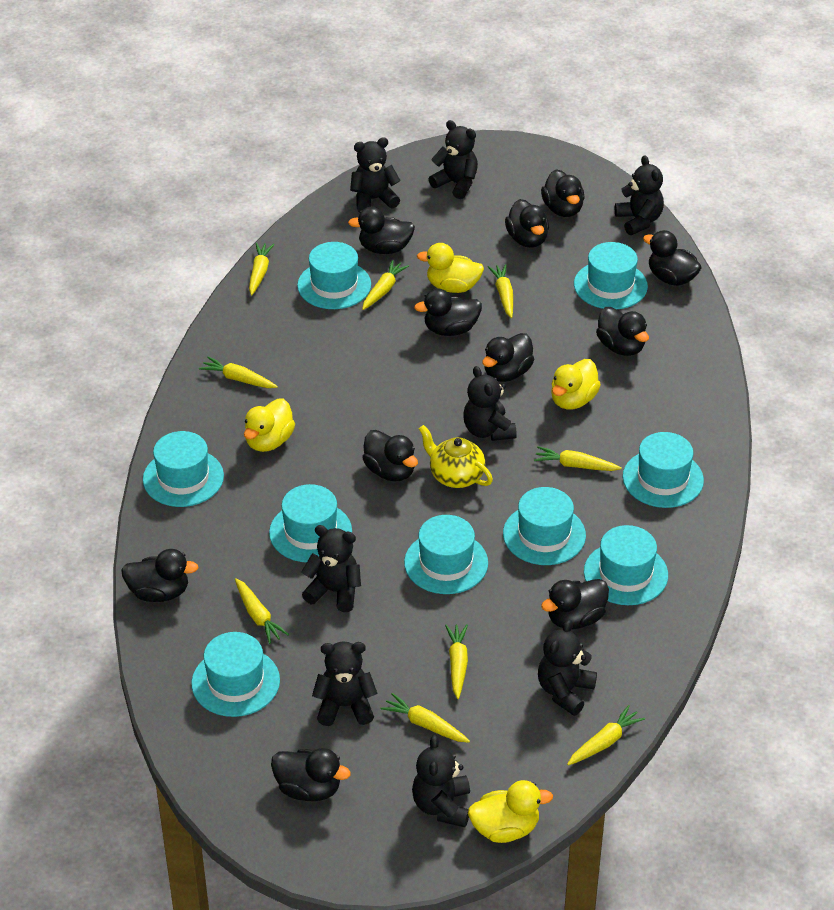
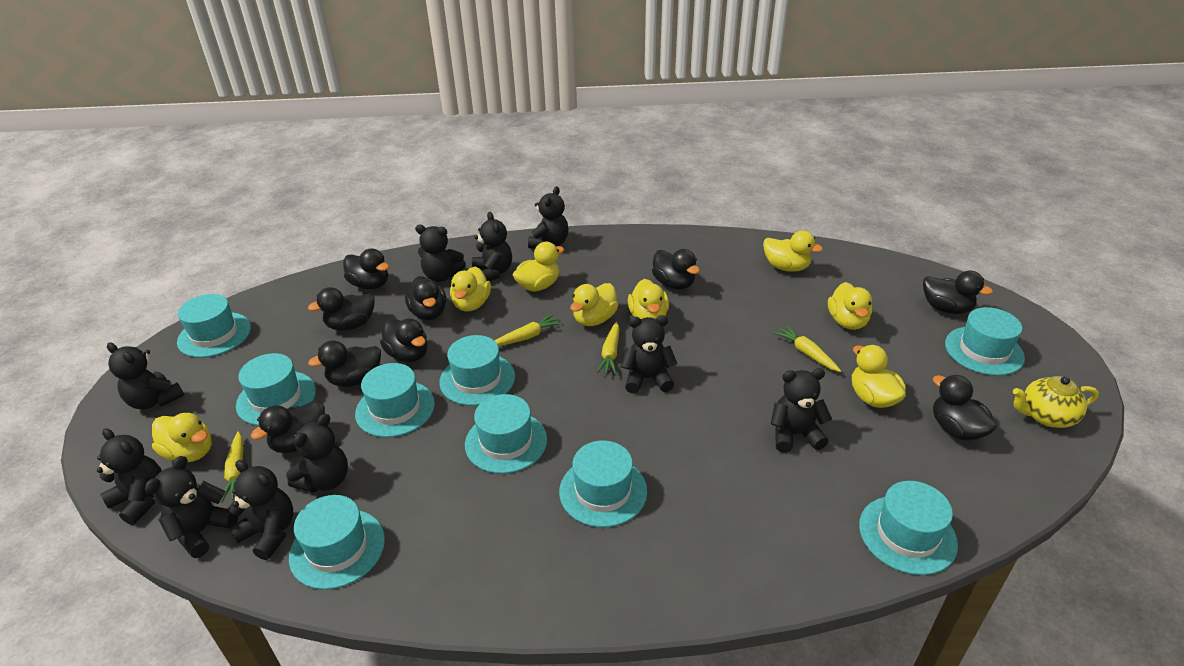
black duck: [121,549,199,602] [271,748,351,801] [348,207,415,254] [362,430,418,481] [414,289,482,336] [482,333,534,382] [505,199,549,248] [541,169,585,217] [541,579,609,629] [596,307,649,356] [643,230,702,286] = 11 -> [251,400,325,453] [308,287,375,331] [308,340,381,387] [343,248,389,289] [380,318,428,362] [405,276,446,320] [652,249,700,289] [923,270,993,314] [933,375,997,441] = 9
black teddy bear: [301,525,361,612] [312,642,378,726] [350,138,401,212] [412,735,470,827] [429,120,478,199] [463,366,517,441] [538,620,597,716] [615,155,664,235] = 8 -> [97,428,162,525] [107,342,184,410] [145,456,238,558] [228,460,293,560] [286,413,348,493] [415,225,466,282] [472,212,512,281] [528,186,569,249] [621,315,677,394] [771,368,832,453] = 10
yellow carrot: [199,357,278,388] [235,578,289,644] [249,243,274,295] [362,260,409,310] [380,693,470,742] [445,624,468,699] [488,264,513,318] [534,446,622,471] [567,705,645,766] = 9 -> [221,432,243,503] [495,314,562,346] [597,322,619,374] [774,325,841,372] = 4
yellow duck: [244,398,295,452] [417,243,484,293] [468,780,553,843] [551,359,601,410] = 4 -> [152,413,212,462] [450,267,491,311] [513,242,564,291] [570,283,618,326] [628,279,669,319] [763,231,823,272] [828,282,872,330] [852,345,906,408] = 8

